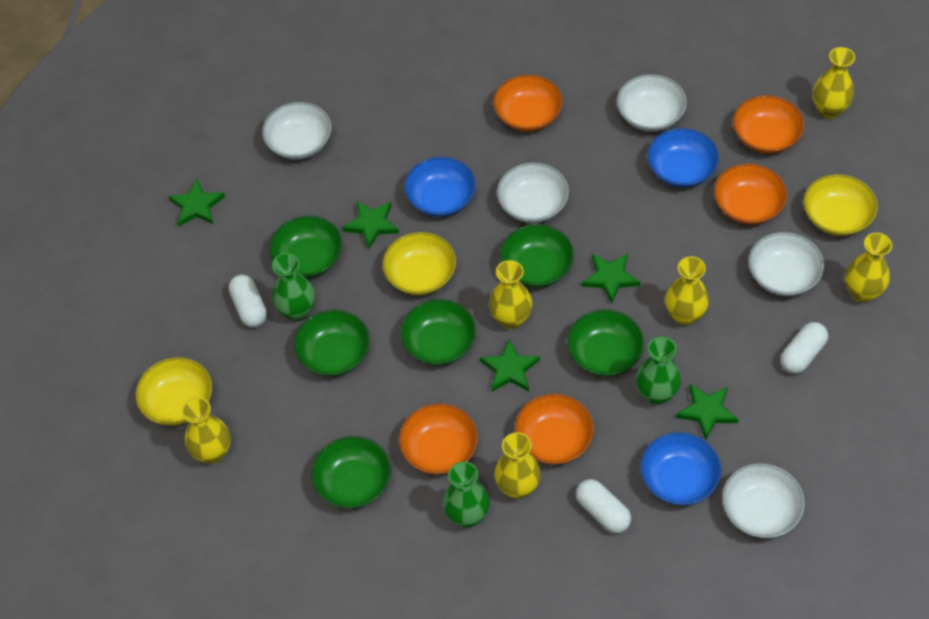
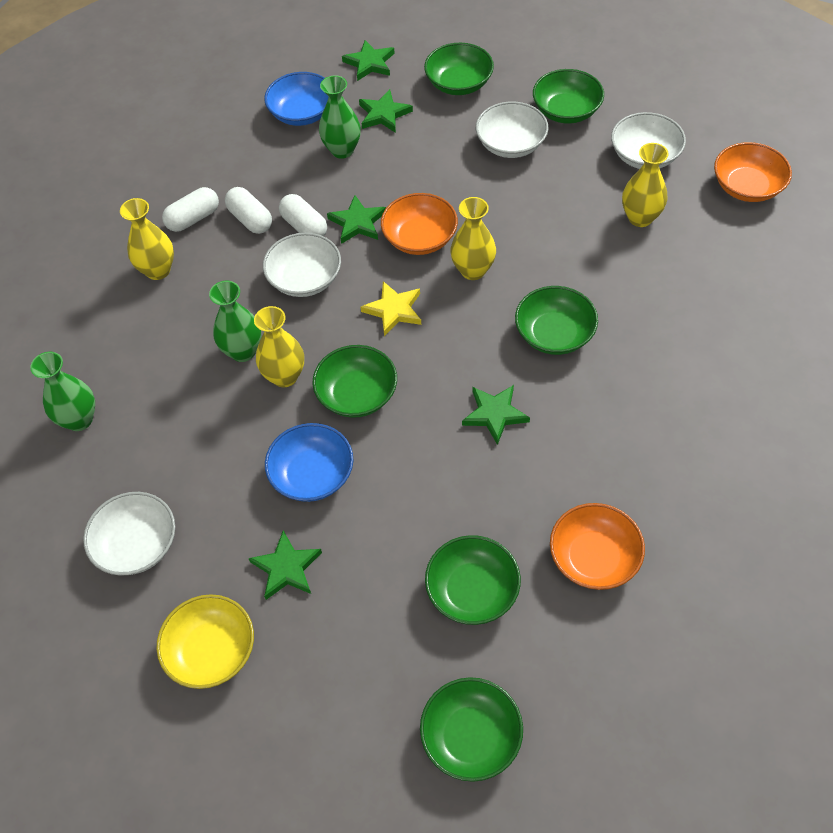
blue bowl: [404,157,476,217] [640,432,721,505] [647,128,719,188] = 3 -> [264,72,328,126] [265,423,353,502] = 2
orange bowl: [399,403,478,474] [493,75,563,132] [515,394,594,465] [714,164,787,225] [733,95,804,154] = 5 -> [381,193,458,255] [550,503,645,590] [714,142,792,202] = 3
white bowl: [262,102,332,160] [497,162,569,223] [617,74,687,132] [722,463,805,538] [749,232,824,296] = 5 -> [83,492,175,576] [263,233,341,297] [476,102,548,158] [611,112,686,169] = 4
yellow bowl: [135,357,212,426] [383,232,456,295] [804,174,878,236] = 3 -> [156,594,254,689] = 1
yellow star: none = 0 -> [361,281,421,336] = 1
yellow vase: [182,397,231,464] [489,260,533,329] [495,432,541,499] [665,256,709,326] [813,47,855,119] [845,233,892,303] = 6 -> [120,198,174,280] [254,306,304,387] [450,197,496,280] [622,143,669,227] = 4

